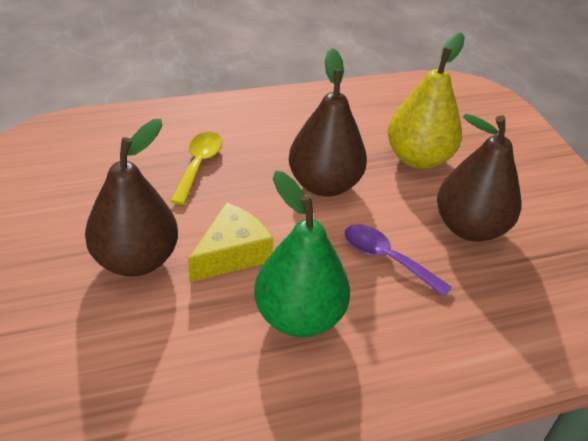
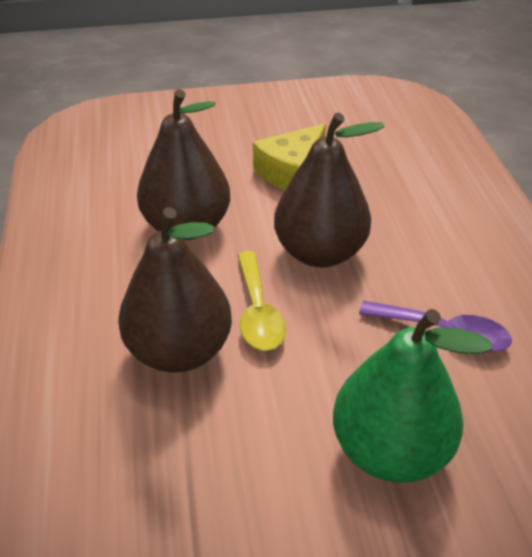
yellow pear: [388,32,465,169] = 1 -> none = 0

